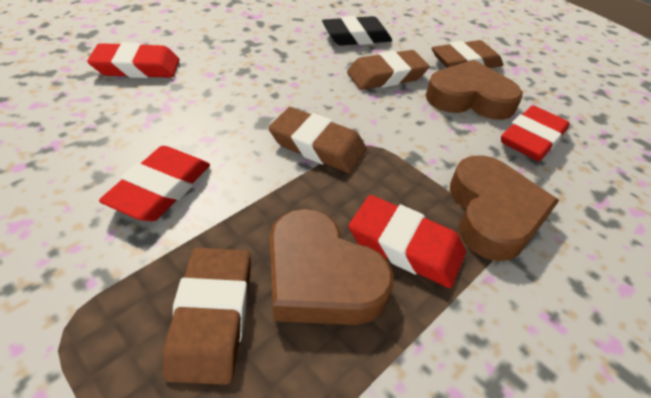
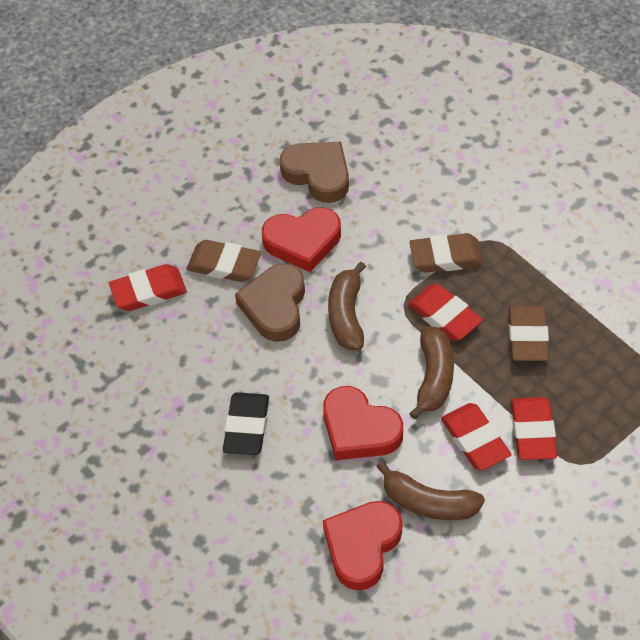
brown banana: none = 0 -> [328,262,366,350] [376,461,485,520] [409,326,454,419] = 3
brown eraser: [163,248,251,385] [269,107,367,173] [347,50,429,90] [432,40,503,68] = 4 -> [187,240,261,282] [409,233,484,273] [509,305,549,361] = 3
brown heart: [270,209,394,325] [426,60,523,120] [450,155,559,261] = 3 -> [235,264,305,342] [279,142,349,203] = 2
red heart: none = 0 -> [262,208,341,272] [323,386,403,460] [323,501,402,590] = 3

